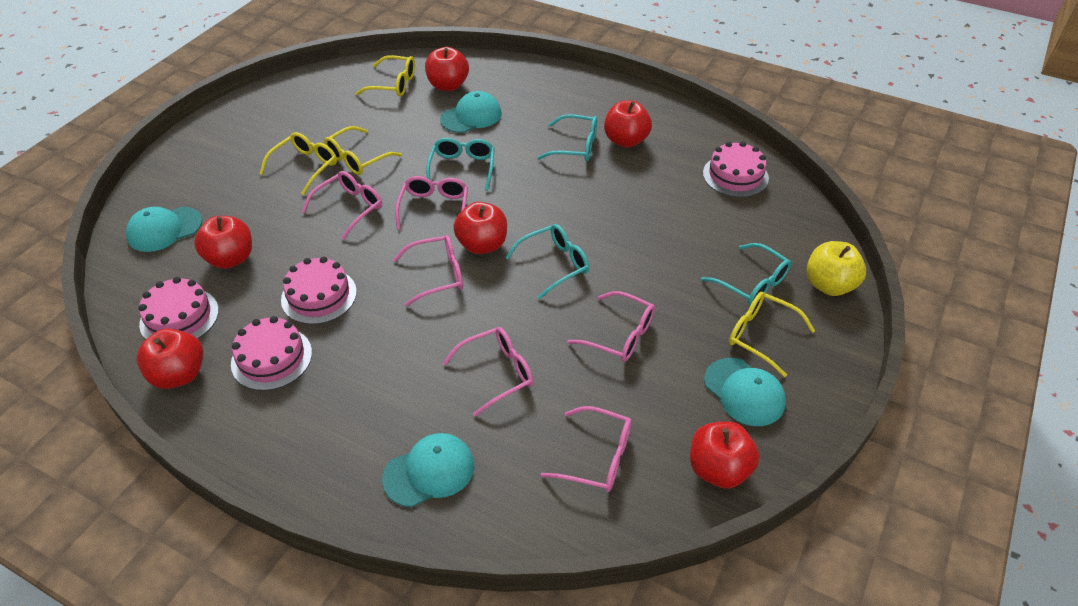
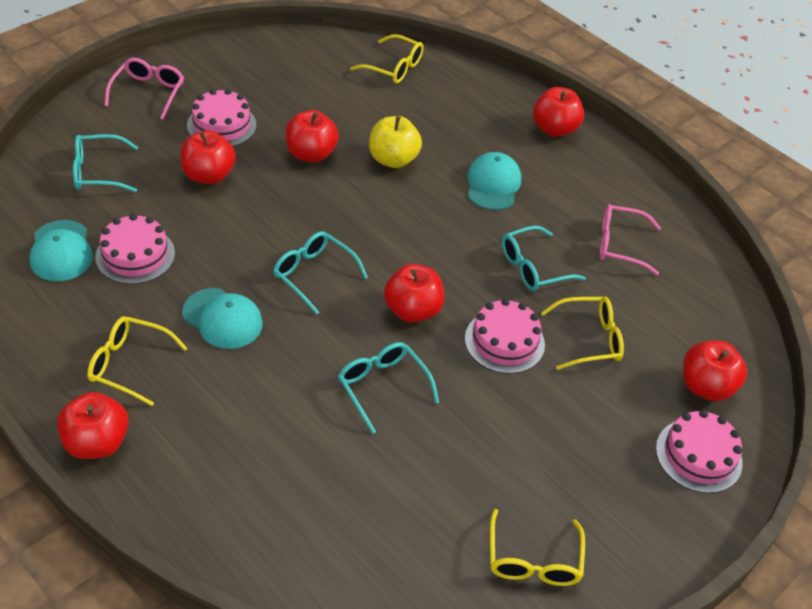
pink glasses: [302,171,382,240] [393,235,463,307] [395,176,468,230] [443,327,533,416] [540,406,632,492] [567,291,655,362] = 6 -> [104,58,184,120] [599,204,661,275] = 2
turquoise cap: [126,207,203,252] [382,433,474,507] [440,91,502,133] [704,358,786,426] = 4 -> [29,220,93,281] [182,288,263,349] [467,152,521,210] = 3

